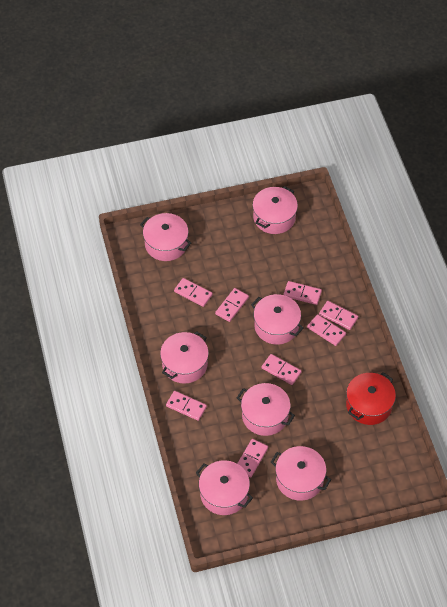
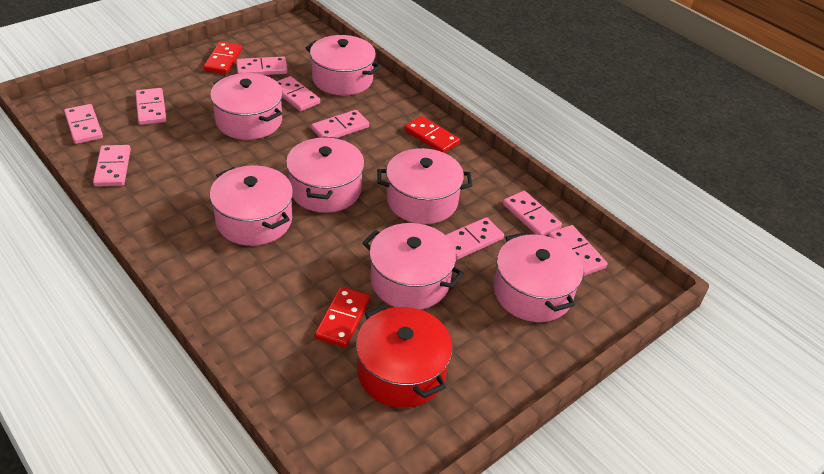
pink domino: [166,391,207,421] [174,278,213,307] [215,288,249,322] [237,439,268,477] [262,354,302,385] [283,281,322,305] [307,314,346,346] [319,301,358,330] = 8 -> [64,104,103,144] [93,145,131,187] [135,88,166,125] [236,56,288,75] [276,76,320,111] [311,110,369,138] [446,217,504,260] [503,191,562,236] [548,225,608,276] = 9
red domino: none = 0 -> [204,42,242,74] [315,287,370,348] [404,116,460,153] = 3

